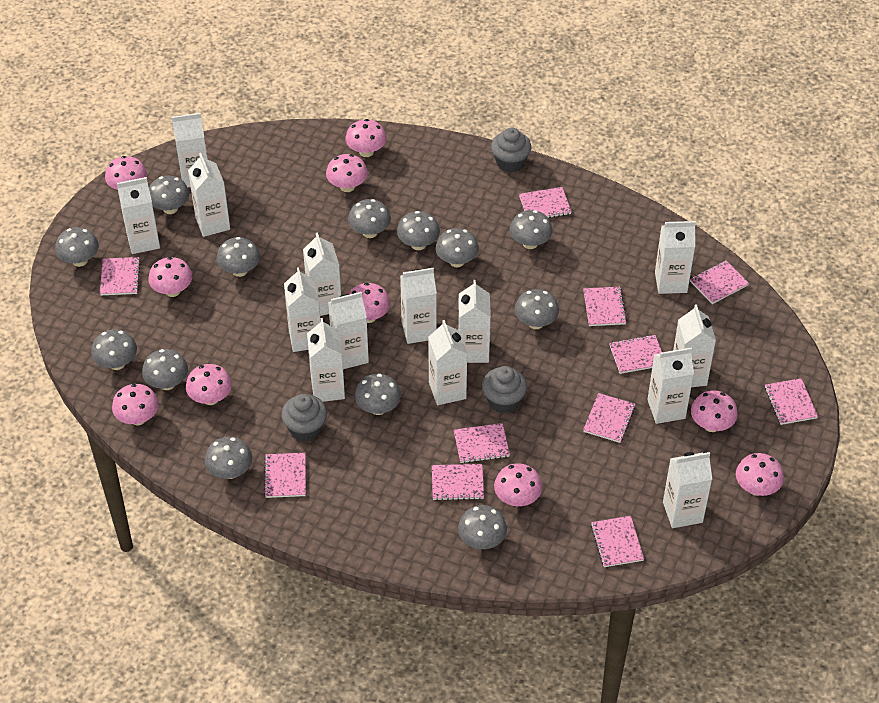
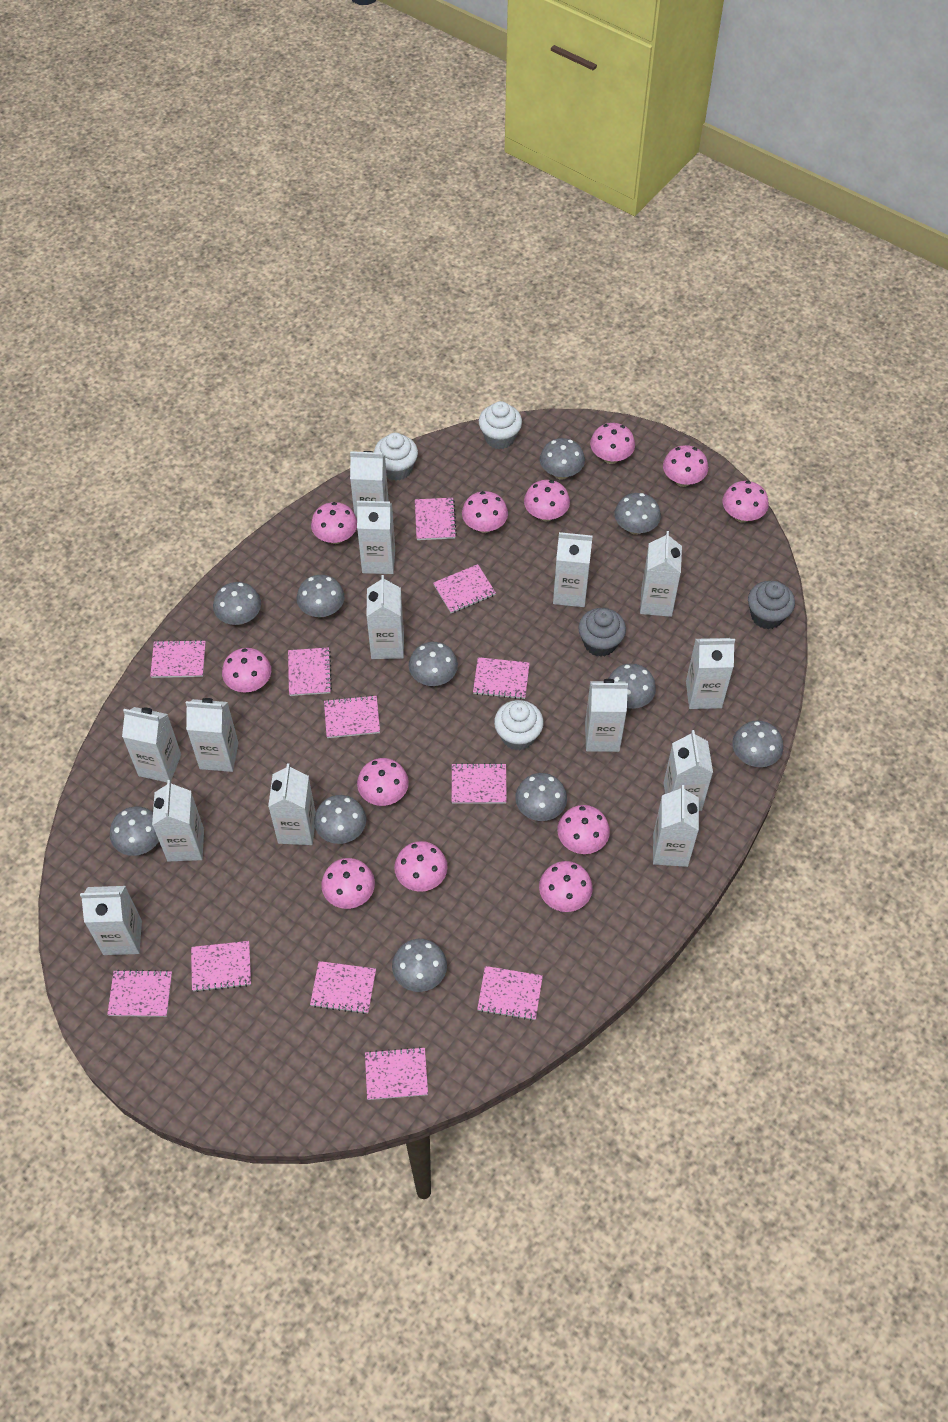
grey cupcake: [281,394,327,442] [482,366,527,414] [491,128,531,173] = 3 -> [578,608,626,657] [748,581,795,629] = 2
grey mushroom: [55,227,99,267] [91,329,137,370] [142,349,188,390] [149,176,189,214] [205,437,252,479] [217,237,260,277] [348,199,391,238] [355,374,401,415] [397,211,440,250] [436,228,479,267] [458,505,507,549] [510,210,553,249] [515,289,559,329] = 13 -> [110,806,159,856] [213,582,261,625] [297,575,345,617] [314,795,366,844] [392,939,447,992] [409,642,458,686] [515,773,567,821] [540,438,585,480] [608,663,656,709] [615,493,661,535] [733,720,783,767] = 11
pink mushroom: [105,156,147,190] [112,384,159,425] [148,257,192,297] [186,364,232,405] [326,154,368,192] [345,119,387,157] [349,283,390,323] [494,463,542,506] [691,390,738,432] [736,453,784,496] = 10 -> [222,648,271,693] [311,502,357,544] [321,858,375,909] [357,758,409,806] [394,841,448,892] [462,491,508,533] [524,480,570,522] [539,861,593,912] [557,805,610,854] [590,423,635,464] [663,445,708,487] [722,481,769,523] = 12
pink notebook: [100,257,141,295] [264,453,306,498] [432,464,484,501] [454,423,510,463] [519,187,572,218] [583,287,627,326] [583,393,635,443] [591,516,644,567] [609,335,662,374] [690,260,749,304] [765,378,818,425] = 11 -> [107,970,172,1017] [150,640,206,678] [191,941,251,992] [288,647,332,696] [310,961,376,1014] [324,695,380,738] [365,1047,428,1100] [415,498,457,540] [433,564,496,613] [452,763,507,804] [473,657,530,699] [477,966,543,1021] = 12
white cupcake: none = 0 -> [374,433,418,481] [479,401,522,449] [494,700,544,750] = 3

